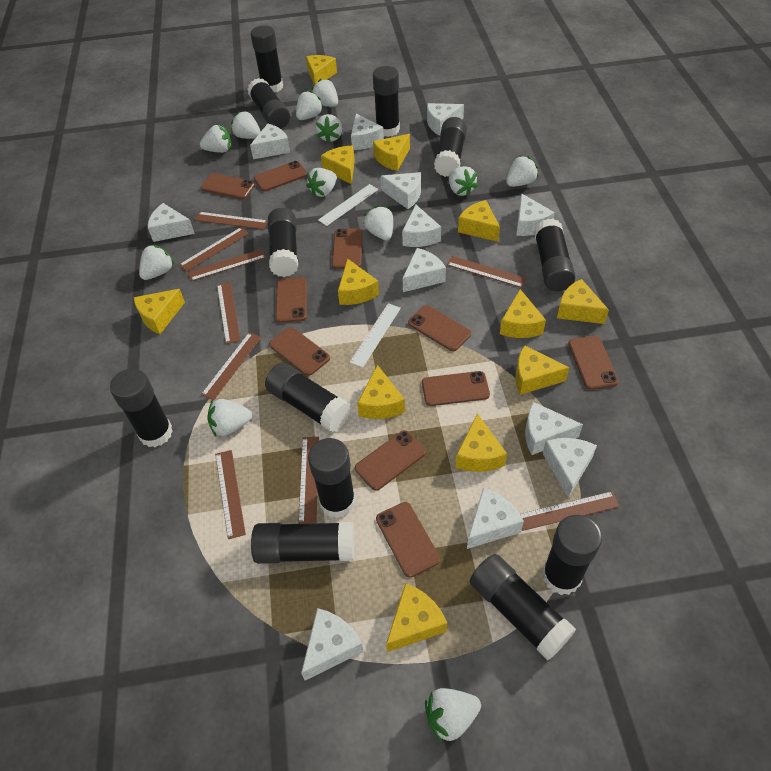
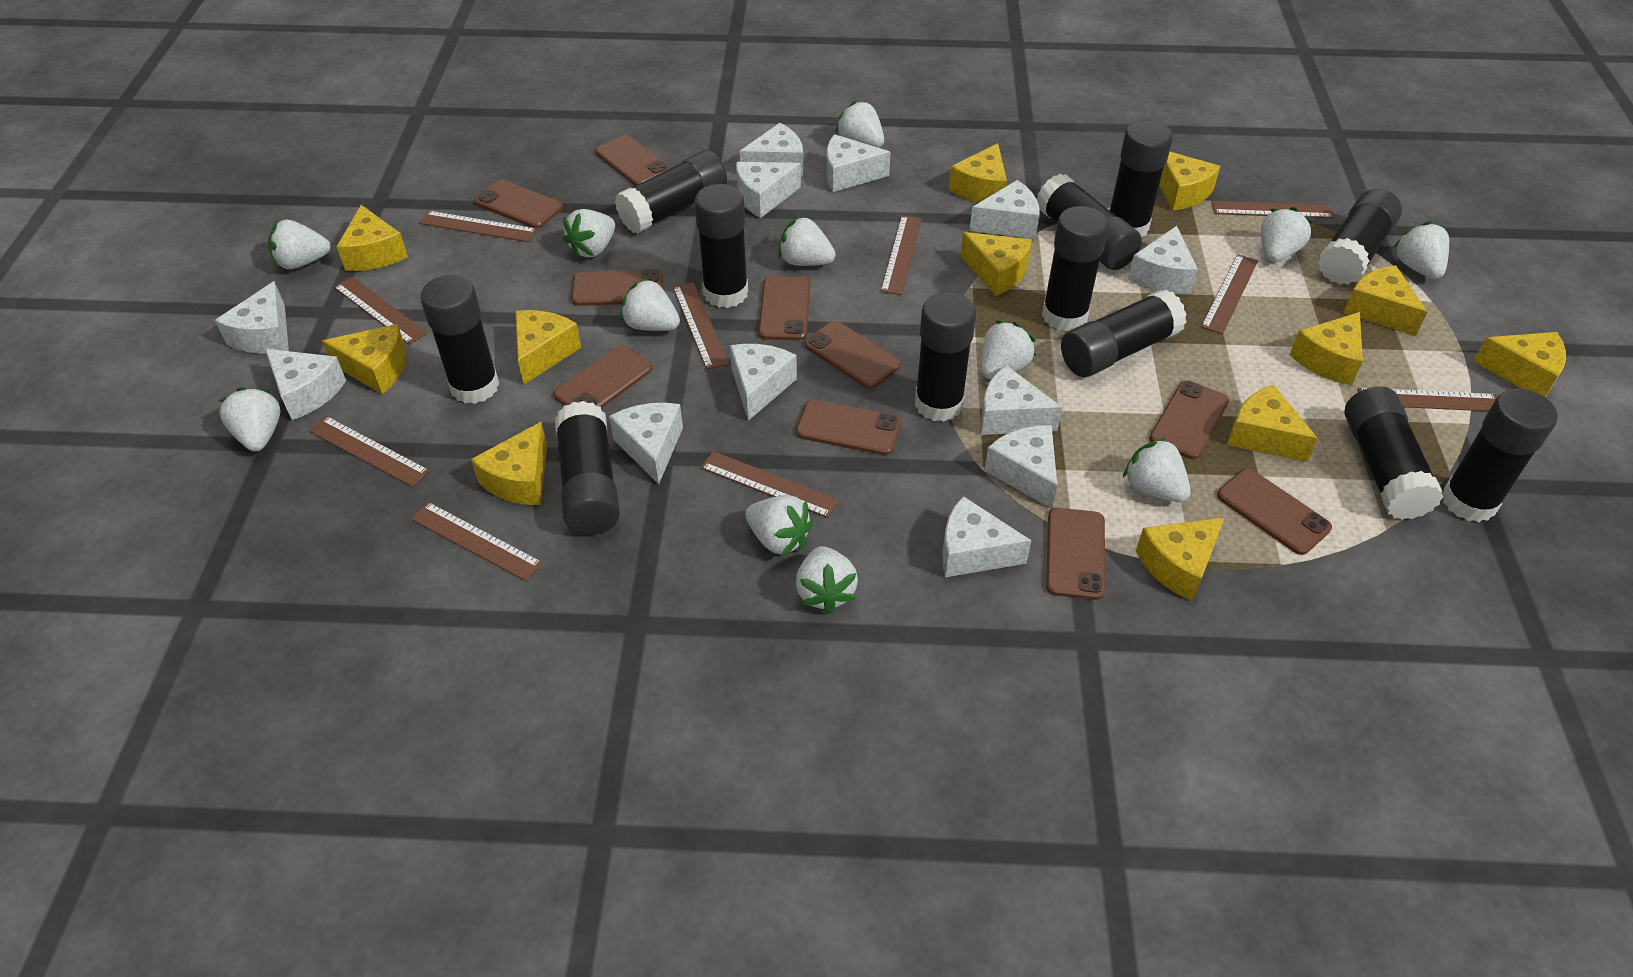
brown ruler: [179,227,249,272] [188,249,266,281] [195,212,268,230] [201,333,261,400] [215,450,246,539] [217,282,241,344] [298,437,319,524] [447,256,527,288] [520,491,620,531] = 9 -> [309,416,430,487] [334,277,427,345] [411,502,543,581] [419,211,538,242] [673,282,729,370] [701,451,840,518] [881,215,922,295] [1201,254,1258,334] [1211,201,1334,218] [1357,388,1497,411] = 10
white ruler: [318,184,378,226] [350,303,401,368] = 2 -> none = 0

